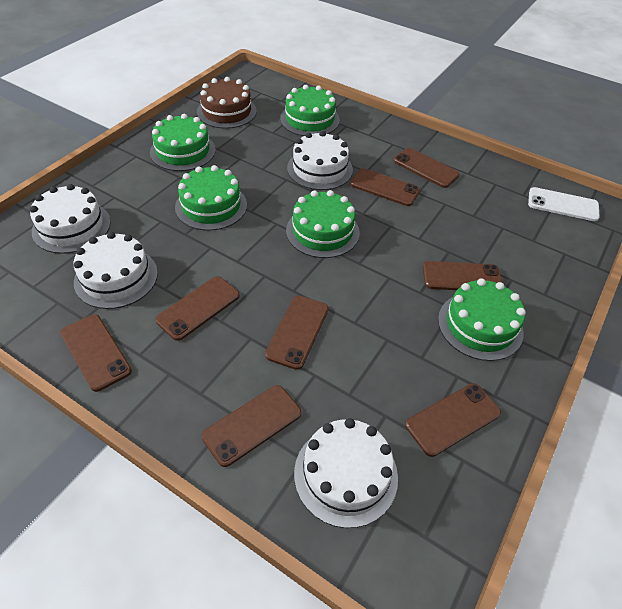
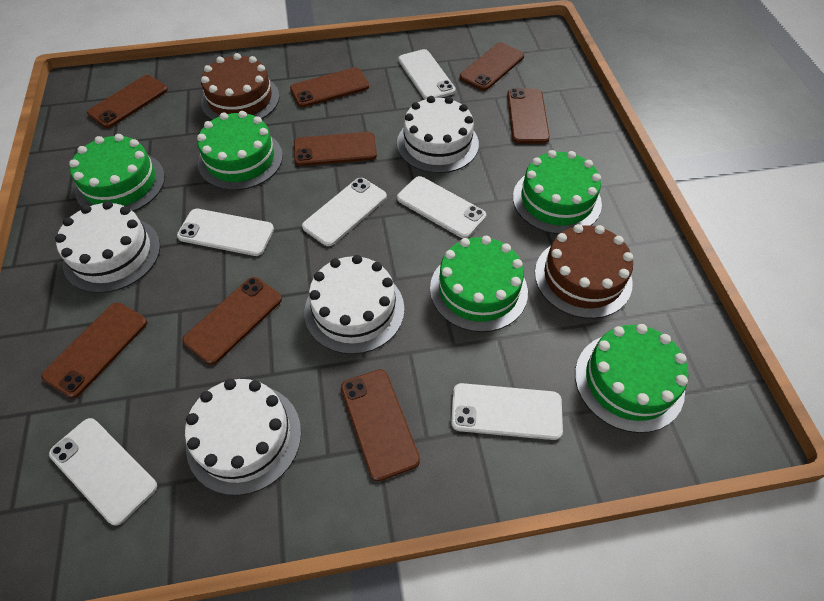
brown cake: [197,77,257,129] = 1 -> [201,53,279,120] [535,224,633,319] = 2
white phone: [528,187,600,221] = 1 -> [49,418,157,526] [177,209,274,256] [302,178,387,246] [397,176,486,238] [398,49,456,99] [451,383,563,440] = 6

